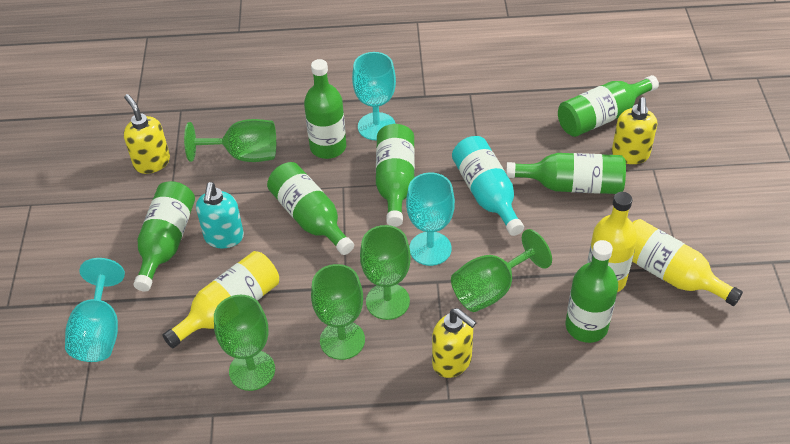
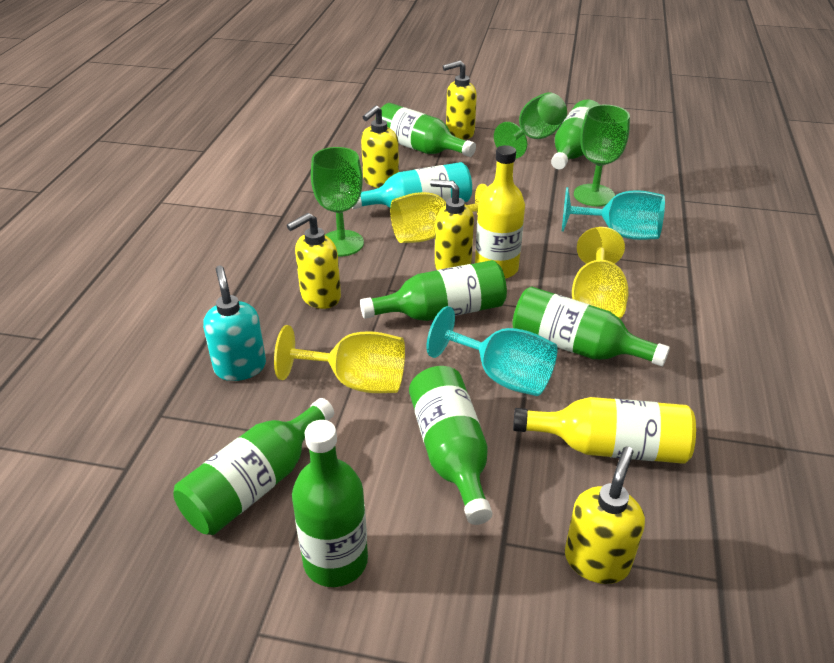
green goblet: [184,119,276,162] [214,295,275,391] [311,264,365,360] [360,225,411,320] [451,229,552,312] = 5 -> [311,147,364,256] [494,92,567,158] [574,105,630,206] = 3
turquoise goblet: [65,258,125,362] [352,52,396,140] [406,172,455,266] = 3 -> [427,306,557,396] [562,187,665,240] = 2
yellow bottle: [162,251,279,348] [587,192,637,292] [632,219,743,306] = 3 -> [475,145,525,279] [513,397,696,464] = 2
yellow goblet: none = 0 -> [274,325,405,393] [390,184,487,243] [572,227,628,319] = 3
yellow soap dispenser: [124,94,170,174] [432,308,477,378] [612,97,657,164] = 3 -> [287,213,341,309] [361,105,399,188] [430,179,474,270] [443,61,477,139] [565,446,645,584] = 5

